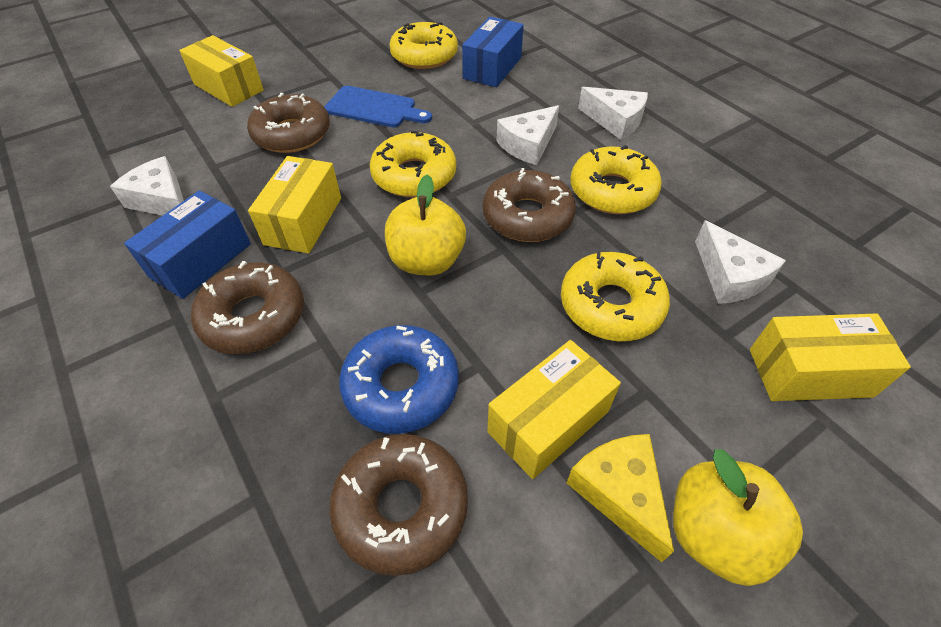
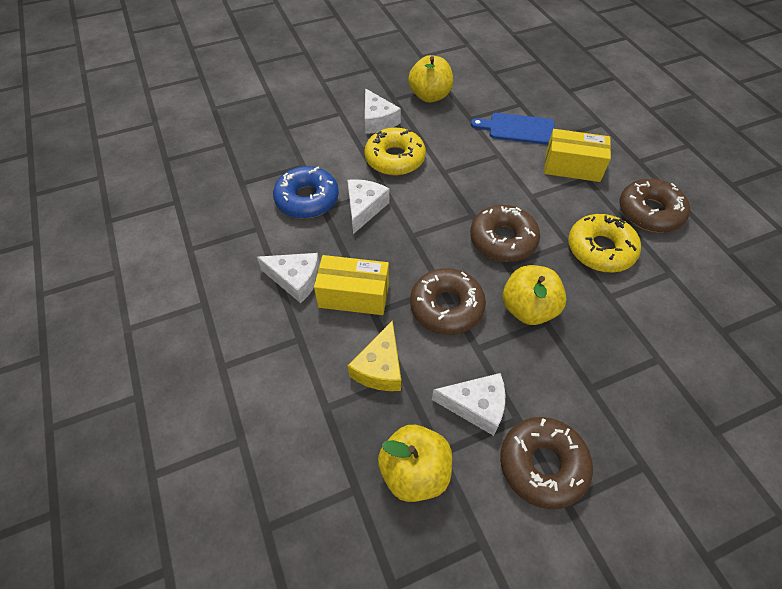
blue box: [124,191,251,299] [462,17,524,87] = 2 -> none = 0
yellow apple: [385,174,466,276] [673,449,803,586] = 2 -> [378,425,452,502] [408,55,453,103] [503,265,566,325] = 3
yellow box: [179,35,264,107] [248,156,341,254] [487,340,621,479] [750,313,911,401] = 4 -> [314,255,389,315] [544,129,611,182] = 2
yellow donut: [370,131,456,197] [389,22,458,69] [561,251,670,341] [570,145,662,214] = 4 -> [364,128,426,176] [568,214,641,272] = 2

